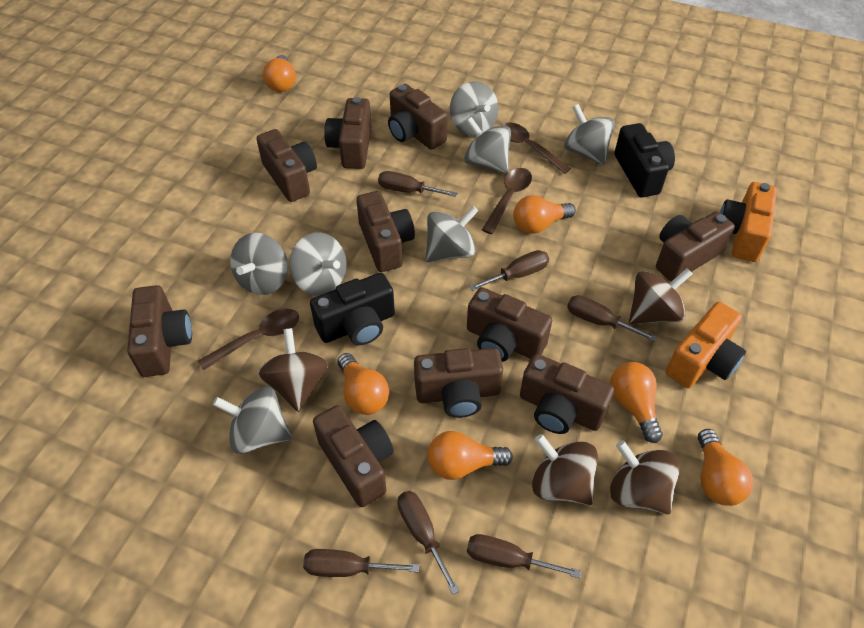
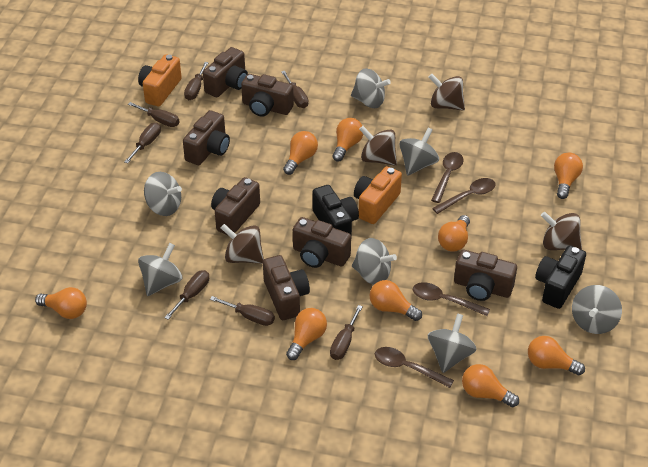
brown camera: [127,285,192,377] [256,129,317,202] [313,405,394,507] [324,97,372,169] [356,191,415,272] [388,84,448,150] [414,348,503,418] [467,287,552,362] [520,354,615,434] [656,211,735,281] = 10 -> [183,110,230,165] [203,47,248,97] [211,177,260,236] [241,74,294,117] [263,255,310,320] [293,217,351,268] [454,250,517,301] = 7
brown screwdriver: [303,549,419,577] [378,171,457,197] [397,491,460,595] [467,534,581,578] [469,250,549,291] [567,295,658,342] = 6 -> [124,123,161,163] [128,102,179,127] [164,270,209,320] [184,62,209,100] [210,296,275,326] [281,71,308,108] [330,305,363,360] = 7
brown spoon: [198,309,299,370] [482,168,532,234] [501,122,571,174] = 3 -> [375,347,454,388] [413,282,490,316] [431,152,464,203] [432,178,496,214] = 4
orange light bulb: [263,55,296,92] [338,353,389,415] [428,431,513,480] [513,195,576,234] [610,362,663,443] [698,429,753,506] = 6 -> [35,287,87,319] [283,131,318,175] [286,308,327,360] [333,118,363,162] [370,280,422,321] [438,215,470,252] [462,364,519,407] [528,336,585,375] [554,152,583,199] = 9

